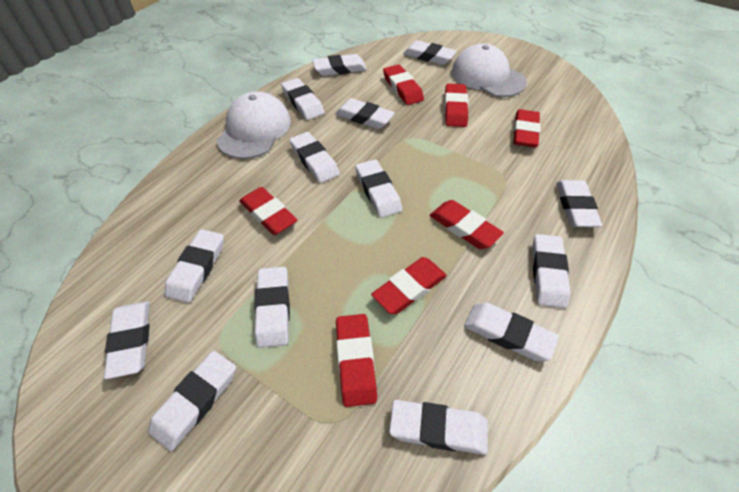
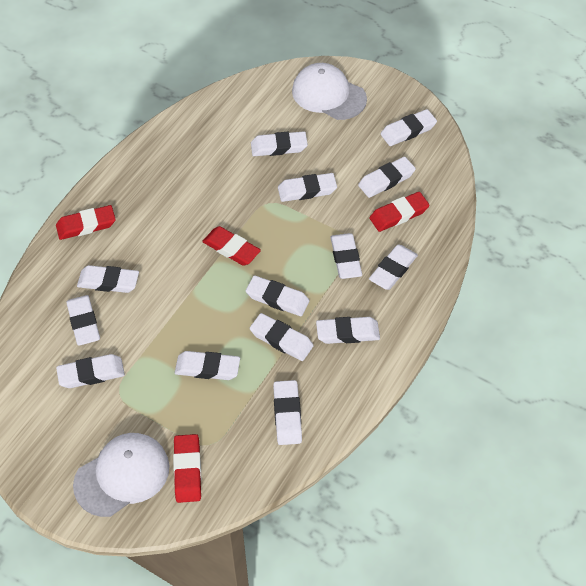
red eraser: [239,187,297,235] [336,314,377,407] [371,257,447,314] [383,65,424,105] [430,200,504,249] [444,83,468,127] [513,109,541,148] = 7 -> [56,205,116,240] [173,434,201,503] [202,226,261,266] [369,192,429,232] = 4

